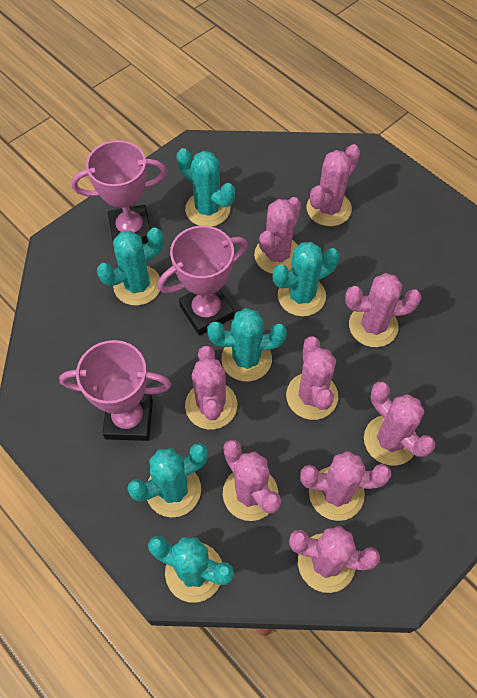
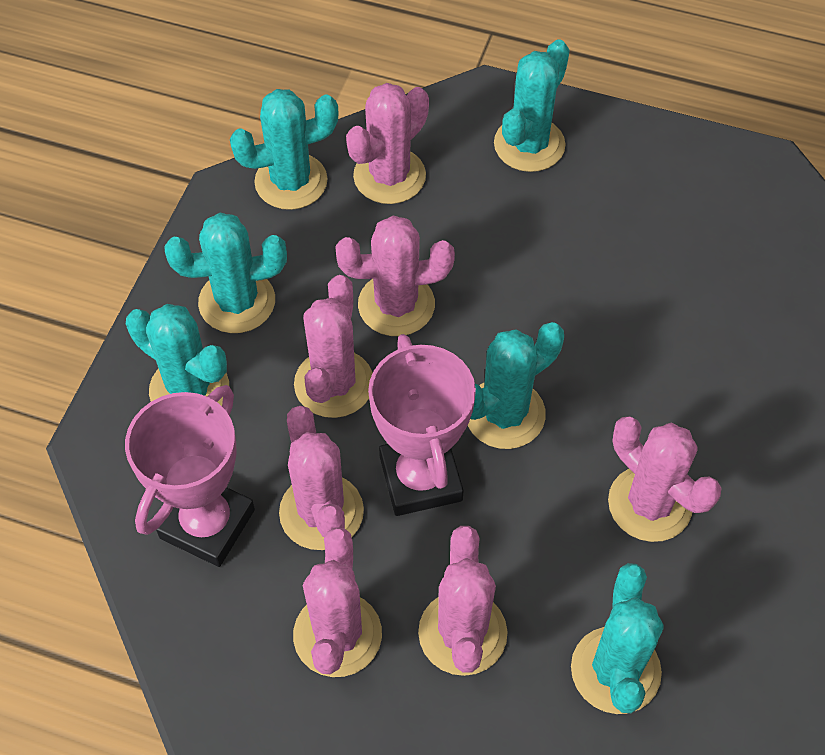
pink cactus: [185,346,237,429] [223,440,281,521] [254,197,301,274] [286,336,338,420] [289,526,380,593] [300,451,391,521] [307,144,360,226] [345,273,422,347] [364,382,436,466] = 9 -> [279,406,364,550] [293,527,382,677] [294,275,373,418] [335,216,455,336] [346,83,429,204] [418,526,508,676] [608,416,722,542] = 7
pink trophy: [59,340,171,441] [71,140,167,244] [157,225,248,336] = 3 -> [125,385,255,567] [368,334,476,516] = 2

